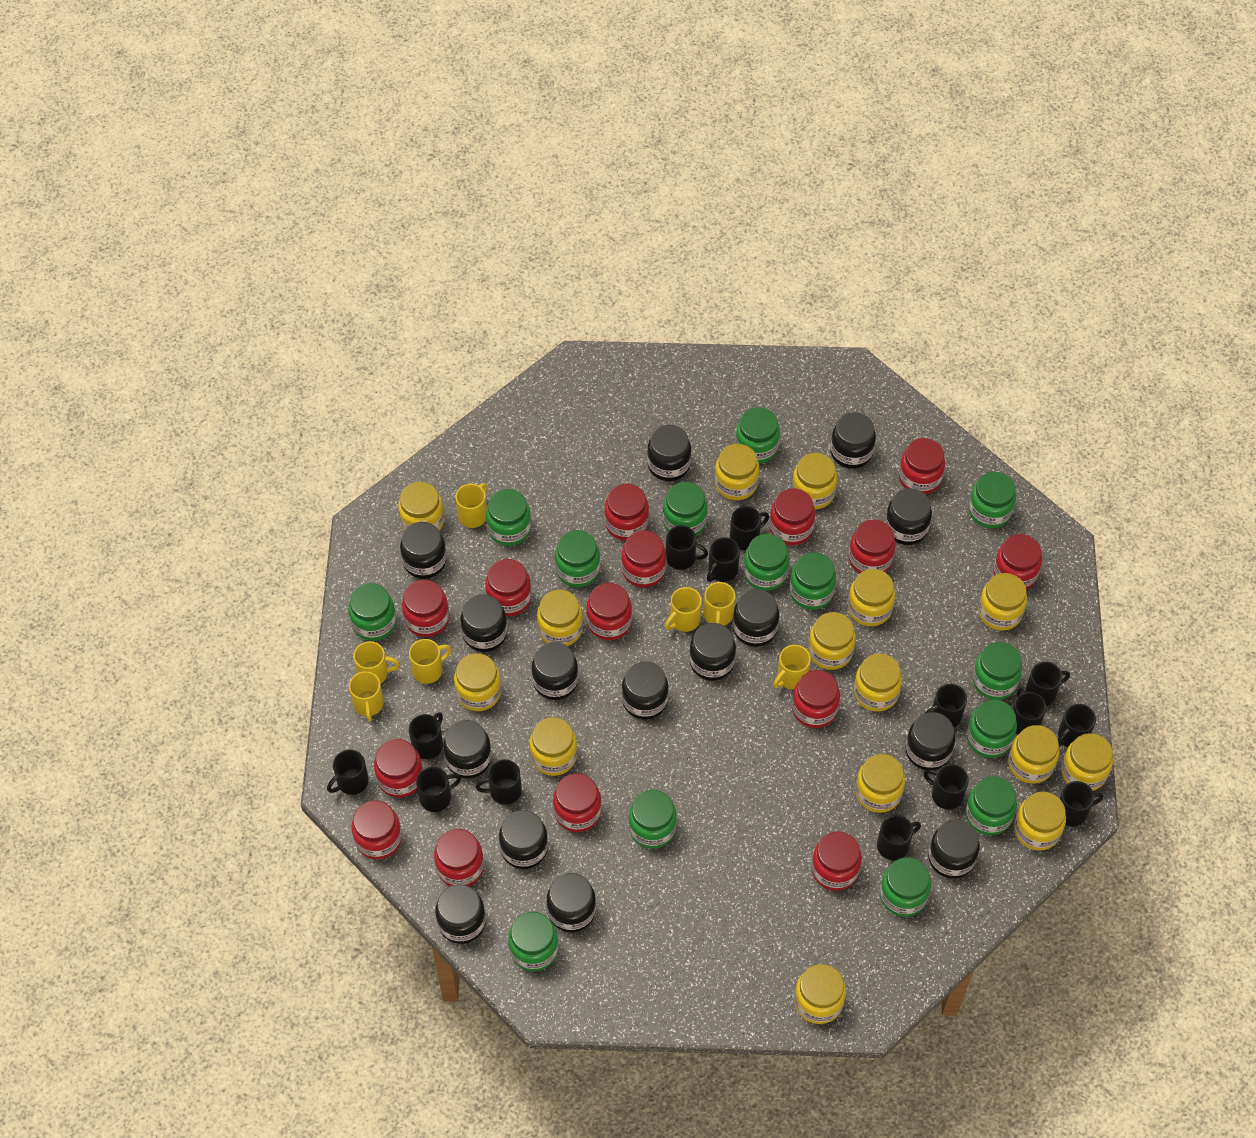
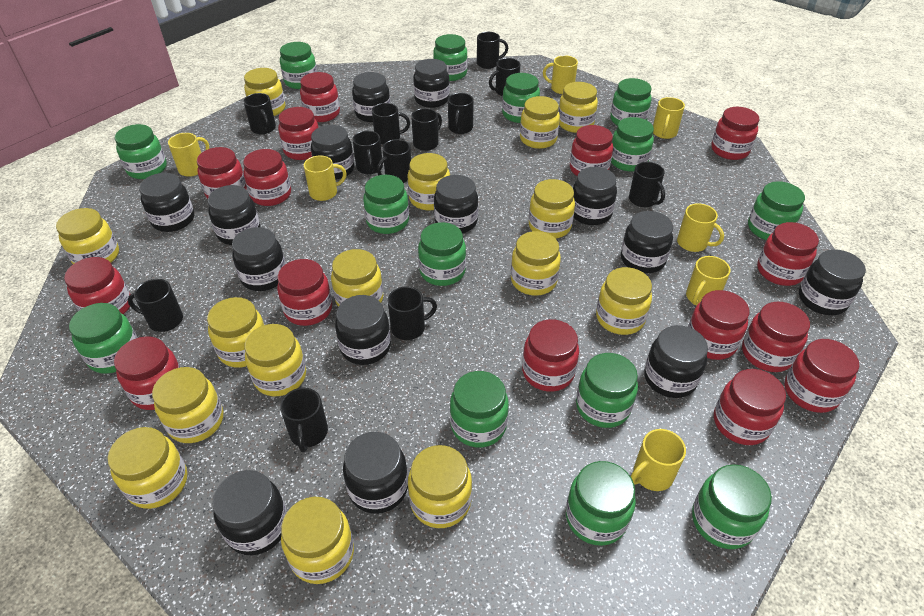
black jar: [400,522,447,579] [435,884,486,944] [443,720,492,778] [461,594,507,652] [499,810,548,869] [532,642,578,700] [547,873,596,932] [622,661,668,720] [647,425,691,481] [689,623,736,681] [733,589,779,647] [830,412,876,469] [885,488,932,545] [905,712,955,770] [928,819,980,879] = 15 -> [139,173,194,232] [208,185,260,245] [212,470,287,555] [232,227,286,291] [311,125,354,180] [335,295,391,365] [343,432,408,514] [352,72,390,122] [413,59,450,108] [434,175,478,234] [573,167,617,225] [621,211,673,273] [644,325,708,398] [799,249,866,315] = 14
black mug: [327,750,369,795] [409,712,443,759] [416,767,461,812] [476,759,522,805] [666,525,708,570] [707,537,740,582] [730,506,769,550] [877,815,921,860] [924,684,967,727] [924,764,969,809] [1013,687,1046,735] [1025,662,1070,706] [1058,704,1096,747] [1059,781,1103,826] = 14 -> [127,279,183,332] [244,93,276,134] [280,388,328,452] [353,131,383,174] [372,103,410,145] [377,139,411,183] [388,286,437,340] [411,108,442,151] [448,93,474,134] [477,32,508,69] [489,58,520,96] [629,162,665,207] = 12

